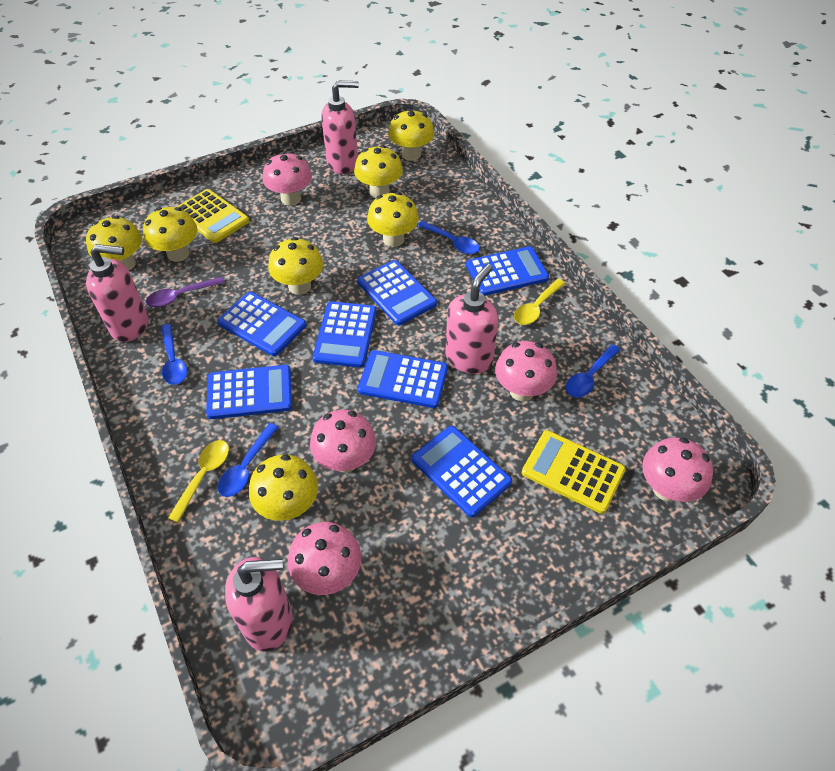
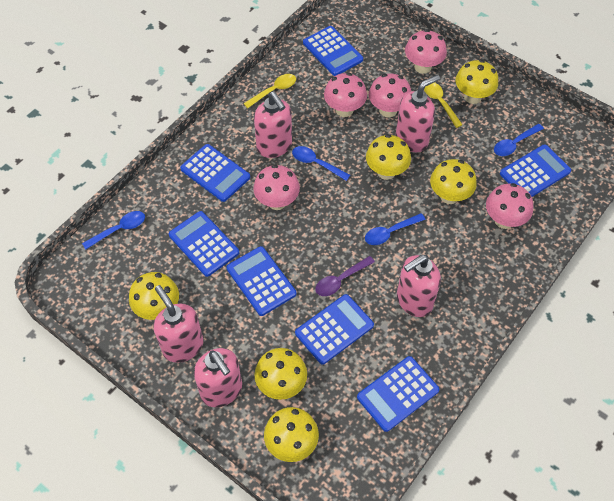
pink soap dispenser: [86,244,149,342] [225,557,293,652] [321,80,359,174] [445,264,499,374] = 4 -> [154,285,203,363] [194,348,242,407] [254,92,292,158] [396,75,440,152] [397,255,441,317] = 5
yellow calculator: [177,189,249,243] [522,430,626,514] = 2 -> none = 0
yellow mushroom: [86,216,142,270] [143,207,197,262] [249,454,318,521] [268,237,323,295] [354,145,403,198] [367,192,419,247] [388,109,434,161] = 7 -> [129,272,179,320] [254,348,307,400] [264,407,319,462] [366,134,411,180] [430,159,477,204] [456,60,498,104] = 6

